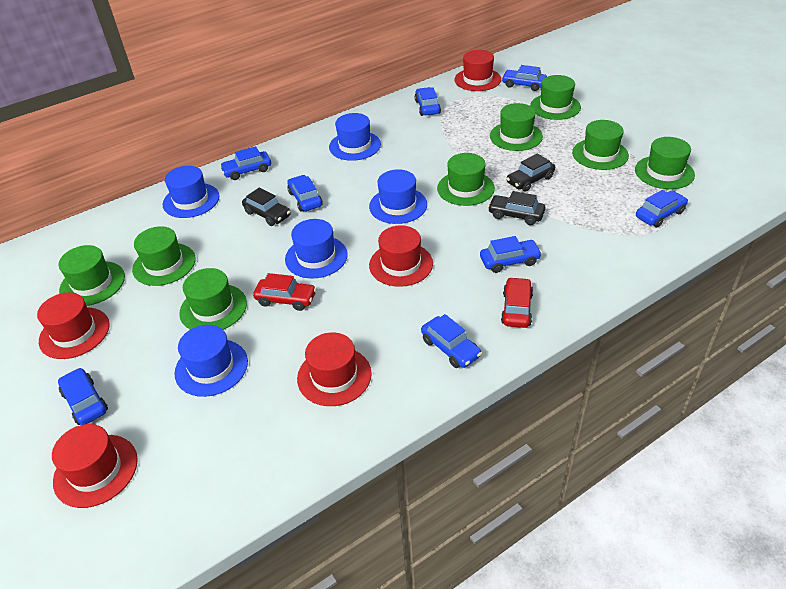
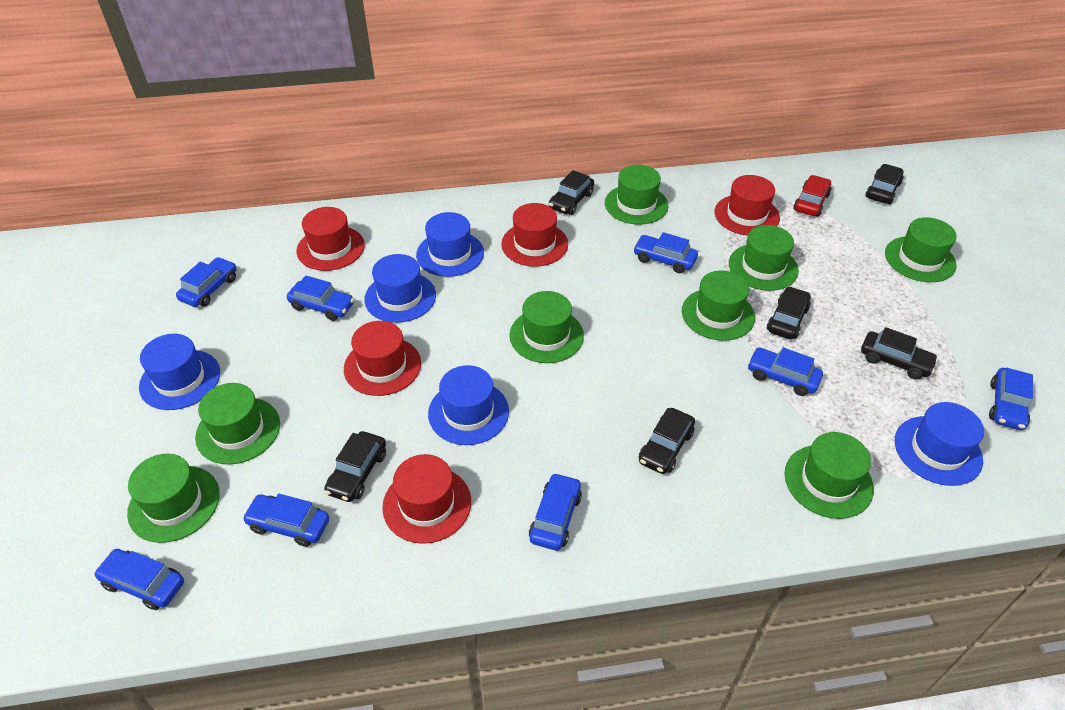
black car: [242,188,291,226] [488,191,545,225] [506,153,555,191] = 3 -> [324,431,386,502] [549,170,594,215] [639,408,695,474] [767,286,811,339] [861,327,938,379] [865,164,903,204] = 6
red car: [253,273,317,311] [501,277,533,328] = 2 -> [794,175,831,217] = 1

